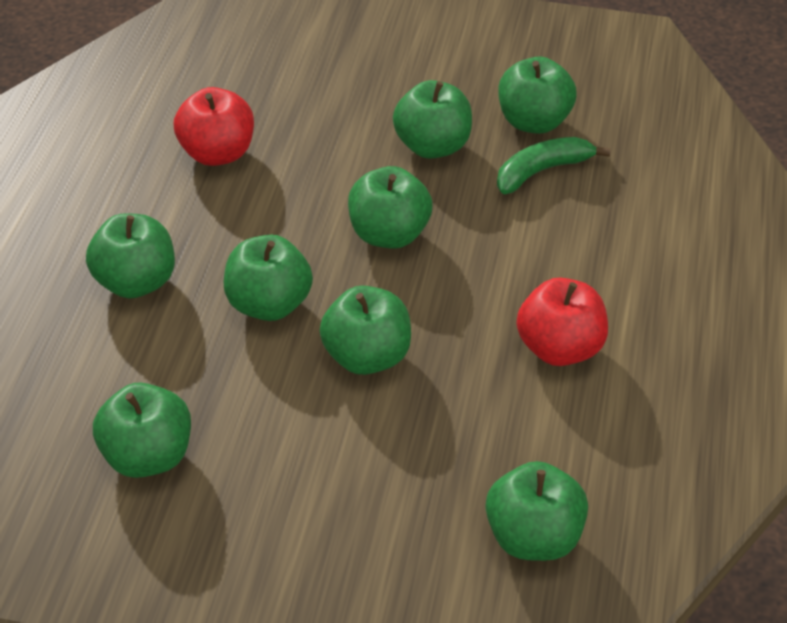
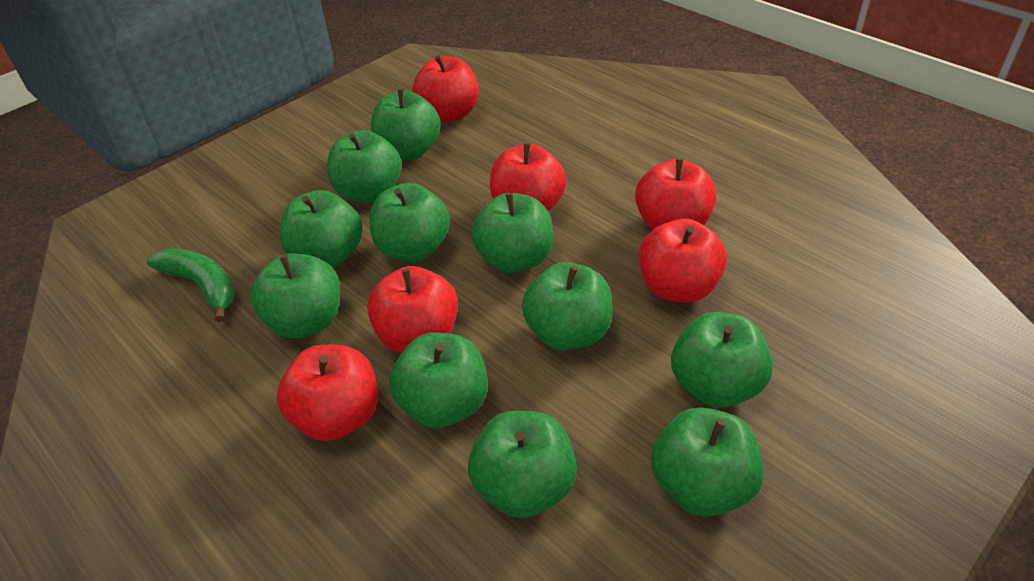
green apple: [86,213,175,298] [93,382,191,478] [224,235,313,321] [320,285,411,375] [348,166,433,248] [393,80,472,159] [486,461,588,561] [498,57,576,134] = 8 -> [250,253,340,338] [280,190,363,268] [327,130,402,203] [369,183,450,261] [371,89,441,160] [389,332,488,428] [468,411,577,518] [471,193,553,273] [522,262,613,351] [651,407,764,517] [671,312,773,408] = 11
red apple: [174,87,254,166] [517,278,608,366] = 2 -> [277,345,378,441] [367,266,458,353] [412,55,479,123] [490,143,566,211] [635,158,716,230] [639,218,727,303] = 6

